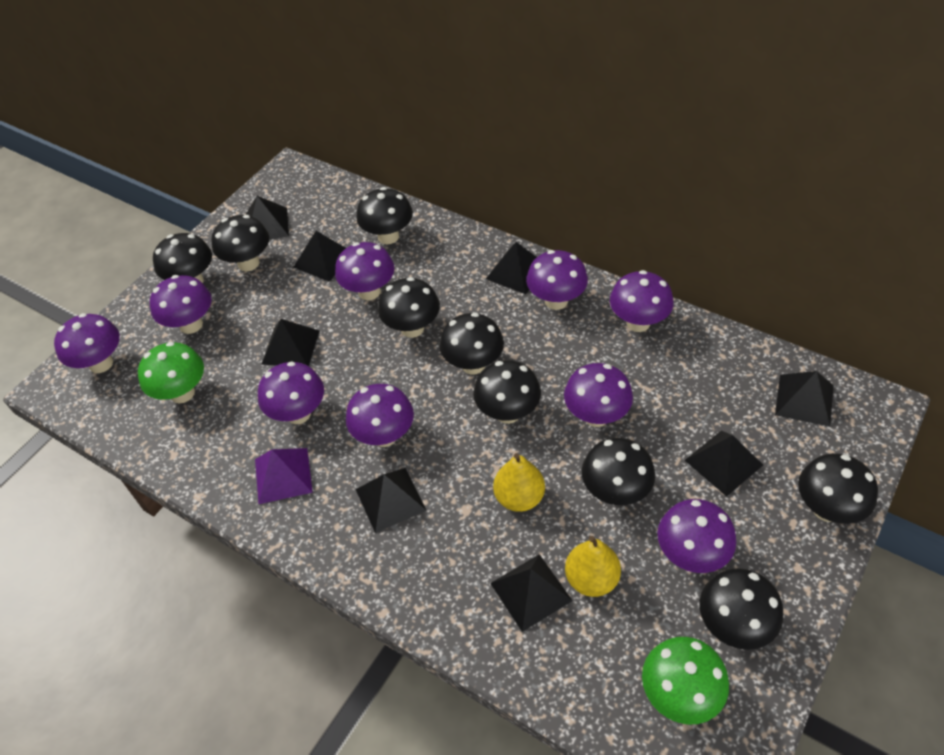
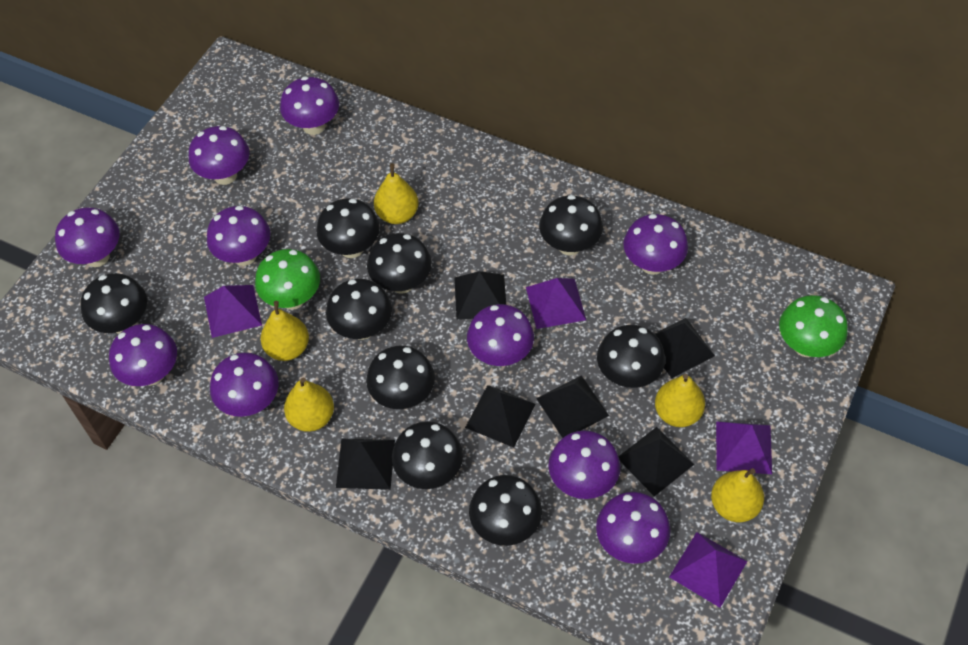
black pyramid: [245,196,289,239] [261,319,320,366] [293,231,346,282] [356,468,427,533] [486,242,537,294] [490,554,573,632] [685,431,763,497] [775,371,834,427] = 8 -> [336,438,395,490] [455,271,506,320] [465,385,536,448] [536,375,609,438] [618,427,694,496] [655,318,715,378] = 6
purple mushroom: [54,313,120,373] [150,275,212,334] [258,361,324,424] [335,242,394,300] [346,384,414,447] [526,250,588,310] [564,363,633,427] [610,270,674,332] [657,499,736,573] = 9 -> [55,208,120,267] [109,324,177,386] [189,126,249,185] [207,206,270,266] [210,353,279,417] [280,76,339,135] [467,304,534,366] [549,430,620,499] [596,492,670,564] [623,214,688,275] = 10
purple pyramid: [255,448,313,504] = 1 -> [204,285,262,338] [526,278,586,329] [669,532,747,608] [716,421,772,474] = 4
yellow pear: [493,453,545,512] [565,536,621,597] = 2 -> [261,301,309,361] [284,378,334,432] [374,163,418,224] [655,374,705,427] [711,468,764,522] = 5

